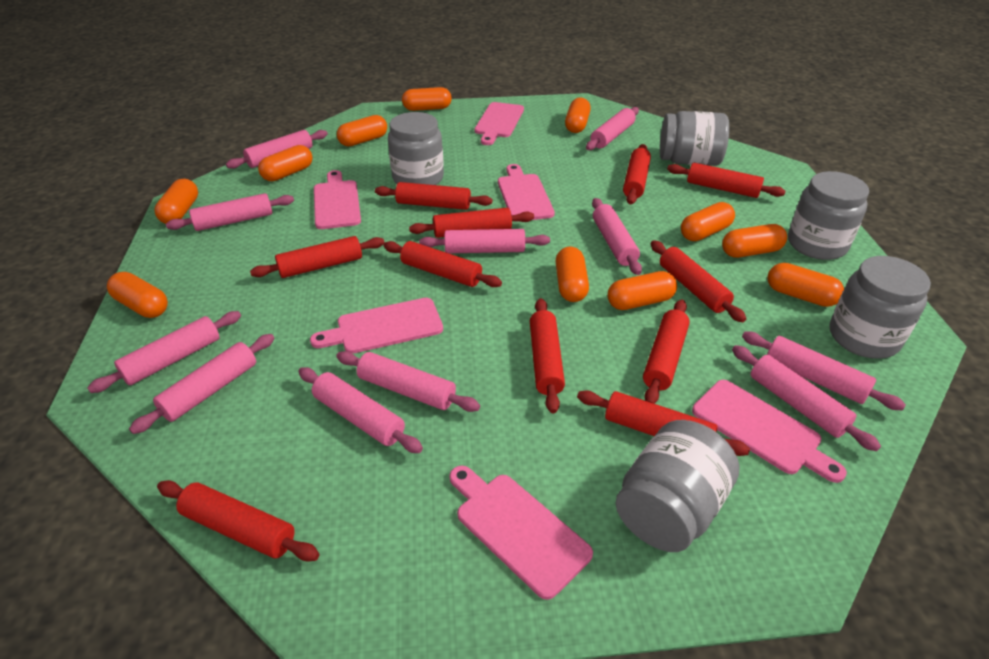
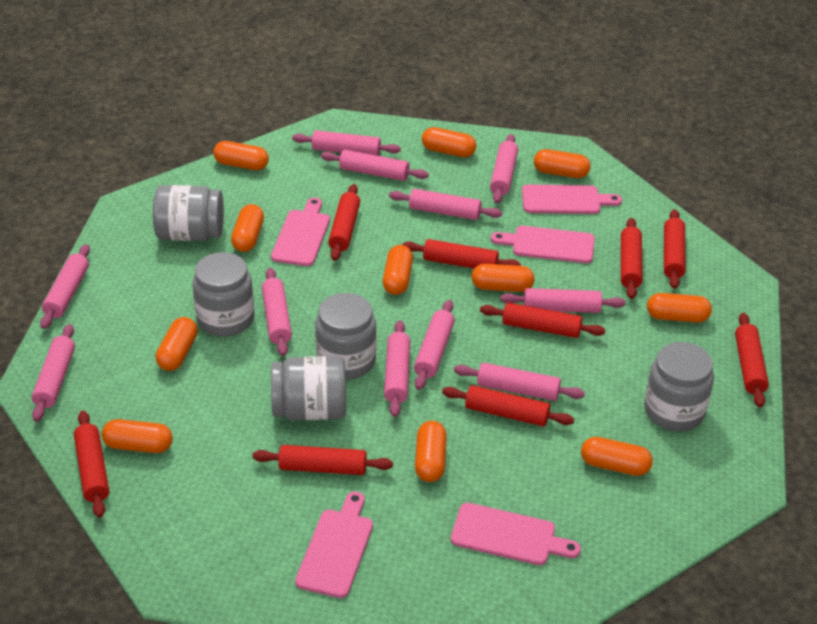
pink cutting board: [310,298,443,354] [314,170,361,229] [449,466,593,600] [474,102,524,145] [498,164,555,222] [692,380,847,483] = 6 -> [271,198,330,266] [295,491,373,598] [451,503,581,565] [491,226,595,263] [522,185,622,214] = 5
red rolling pin: [157,480,319,562] [250,236,385,278] [375,182,493,210] [383,241,502,287] [409,208,534,238] [530,298,565,413] [577,390,750,456] [623,144,651,204] [643,299,690,404] [651,240,746,323] [667,163,786,198] = 11 -> [74,411,109,518] [252,445,393,475] [328,184,360,261] [402,239,521,269] [442,385,574,426] [480,303,606,338] [621,218,643,299] [664,209,686,289] [735,313,769,408] = 9

